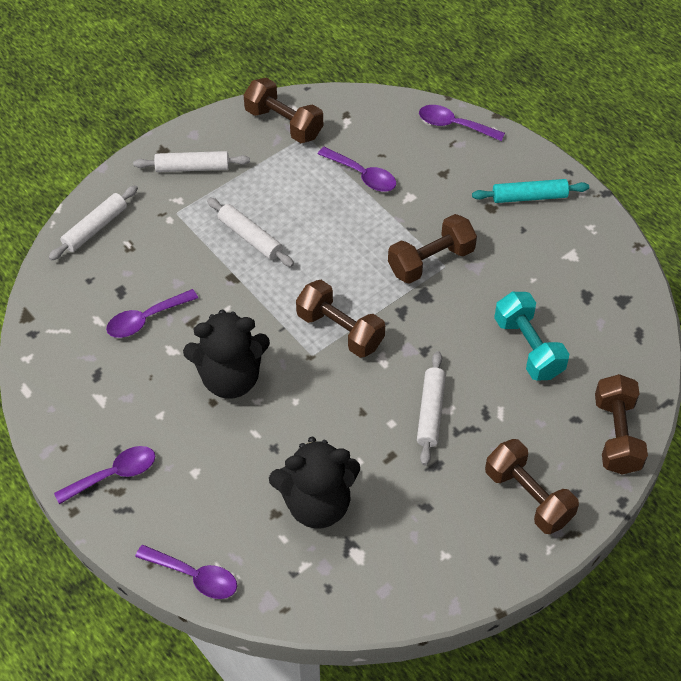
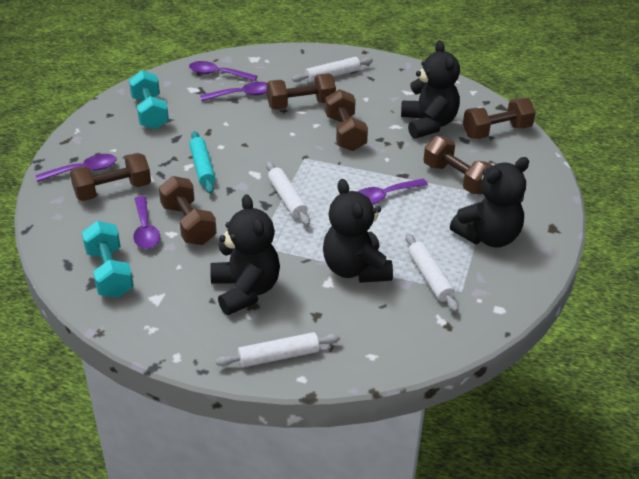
black teddy bear: [183,310,270,399] [269,437,360,529] = 2 -> [210,194,280,315] [323,179,393,283] [401,40,460,139] [450,157,529,248] = 4
brown dumbbell: [244,78,323,143] [296,280,385,358] [388,214,477,284] [485,439,579,534] [595,374,648,475] = 5 -> [70,153,151,201] [159,176,217,245] [267,74,336,110] [325,89,368,151] [423,136,493,195] [463,98,536,139] = 6
turquoise dumbbell: [494,292,569,381] = 1 -> [82,221,134,298] [129,70,169,130] = 2

